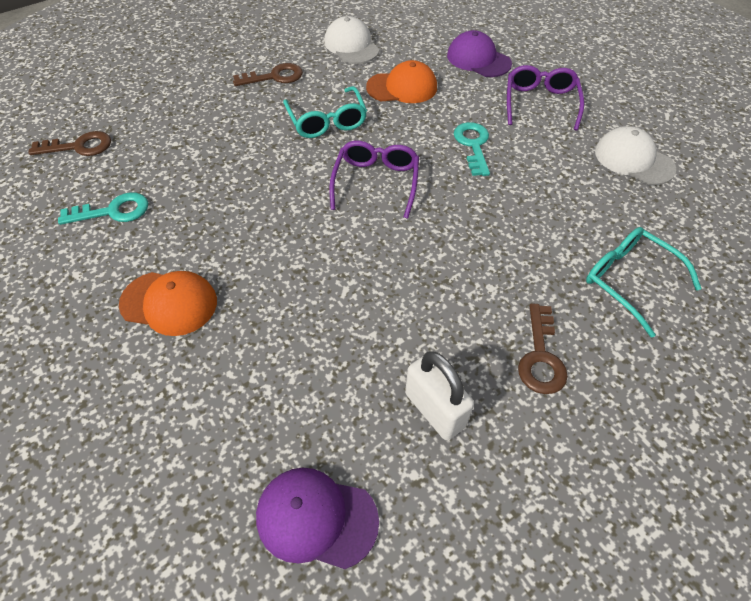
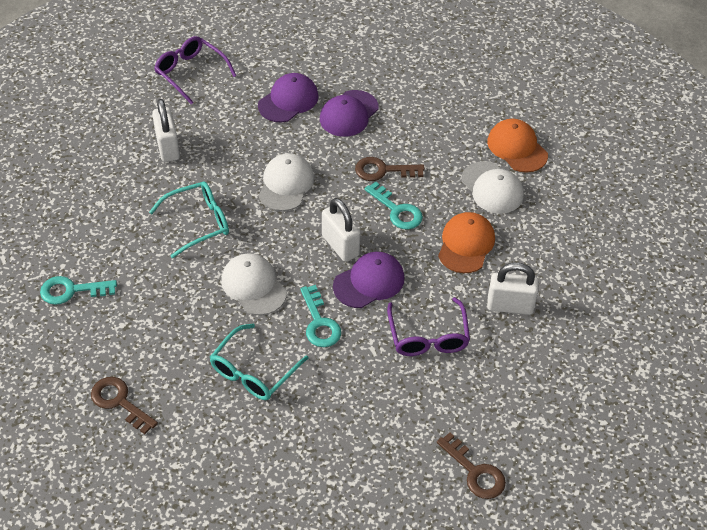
purple cap: [256,468,379,569] [447,30,512,77] = 2 -> [258,73,318,122] [320,90,379,137] [333,252,404,308] = 3
turquoise key: [58,192,148,225] [454,122,490,176] = 2 -> [40,276,117,305] [300,285,341,347] [364,181,423,230] = 3
white cap: [324,16,379,64] [595,126,676,185] = 2 -> [221,254,287,315] [259,153,314,211] [462,161,524,214] = 3
white padlock: [405,351,474,440] = 1 -> [152,99,180,162] [322,198,360,262] [487,263,539,315] = 3

